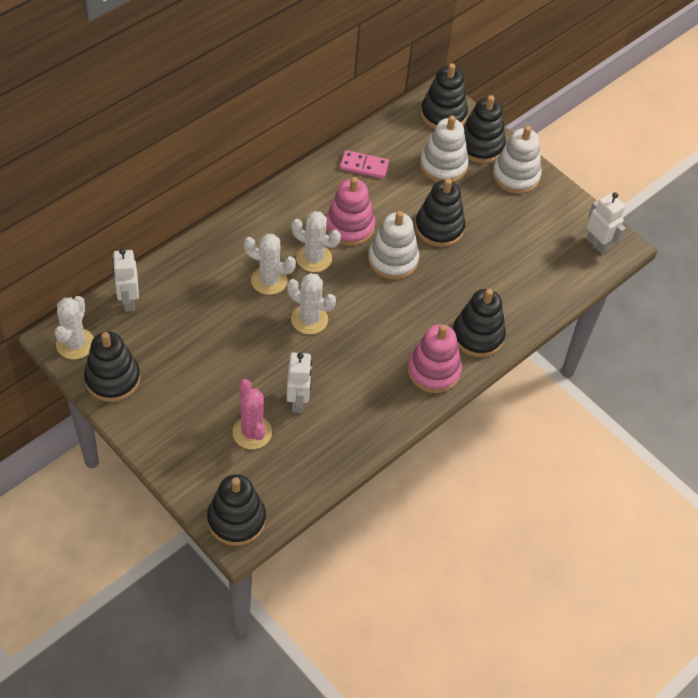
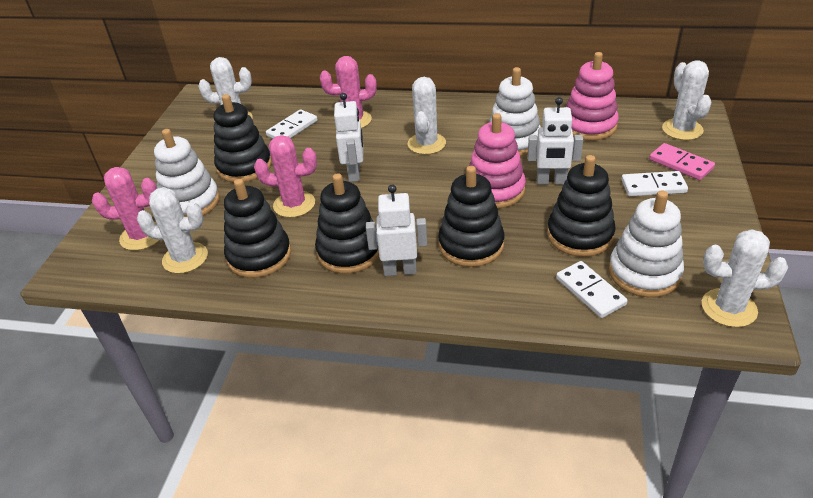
black stacking toy: [84,332,140,402] [207,474,266,546] [415,178,465,247] [421,63,468,129] [453,289,506,357] [464,95,506,163] = 6 -> [214,94,272,182] [224,179,291,278] [315,173,379,274] [438,166,505,267] [547,155,616,257] = 5
pink cactus: [232,379,272,449] = 1 -> [92,167,159,250] [254,135,317,218] [320,56,377,128] = 3
white cactus: [55,296,94,359] [244,234,296,295] [287,273,336,334] [291,211,341,272] = 4 -> [137,187,208,274] [198,57,253,119] [408,77,446,155] [662,60,712,140] [702,229,788,327] = 5
white domino: none = 0 -> [266,109,318,138] [556,261,628,318] [621,171,688,196] = 3

